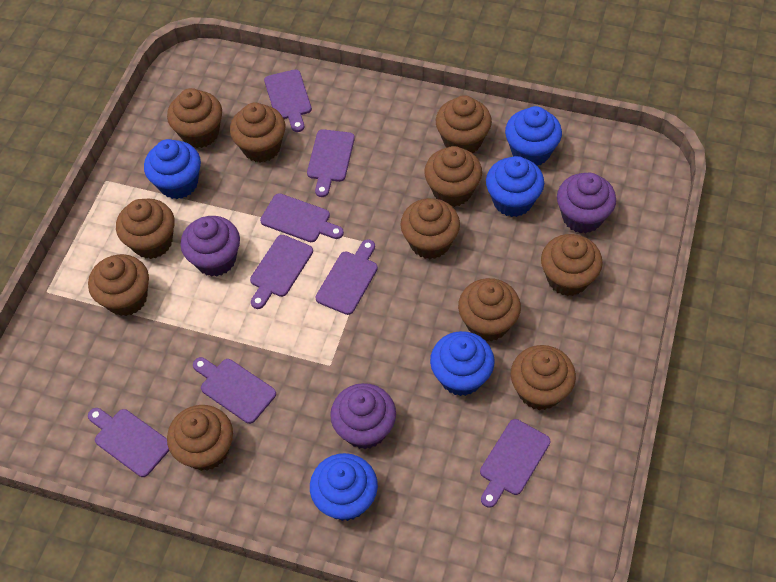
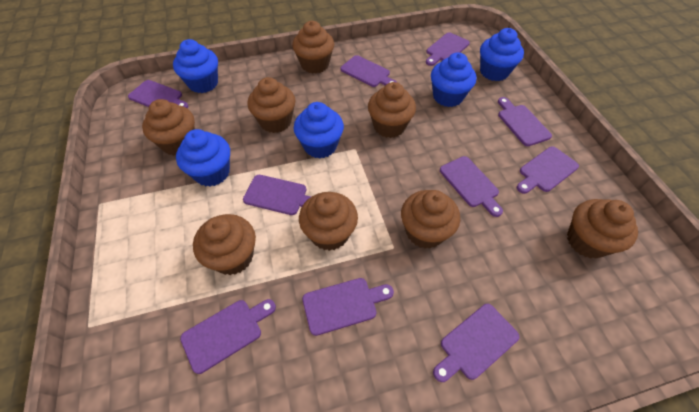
brown cupcake: [88,254,149,316] [116,199,175,259] [167,88,222,148] [167,405,233,471] [230,102,285,163] [400,198,460,259] [424,146,482,207] [436,95,492,153] [458,278,521,342] [511,345,576,410] [541,234,603,296] = 11 -> [142,99,195,156] [193,214,256,275] [247,77,296,133] [292,21,334,74] [299,192,358,251] [368,82,416,138] [401,190,460,249] [567,199,638,259] = 8
purple cupcake: [181,216,240,277] [330,383,396,449] [557,173,616,234] = 3 -> none = 0
purple cutting board: [88,408,169,477] [193,357,276,424] [250,235,313,309] [260,193,344,242] [264,69,312,132] [307,129,355,197] [315,239,378,315] [480,419,551,508] = 8 -> [128,80,188,108] [180,299,276,374] [243,175,311,215] [302,278,394,336] [340,55,397,87] [426,32,470,66] [433,304,519,382] [440,156,503,217] [498,97,552,146] [517,146,579,194] = 10

